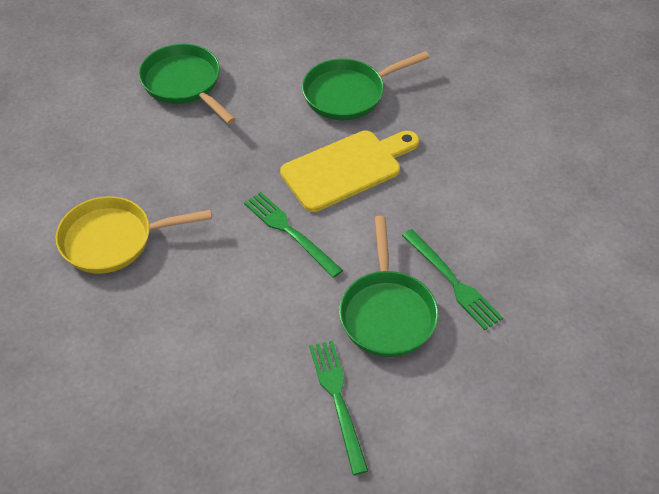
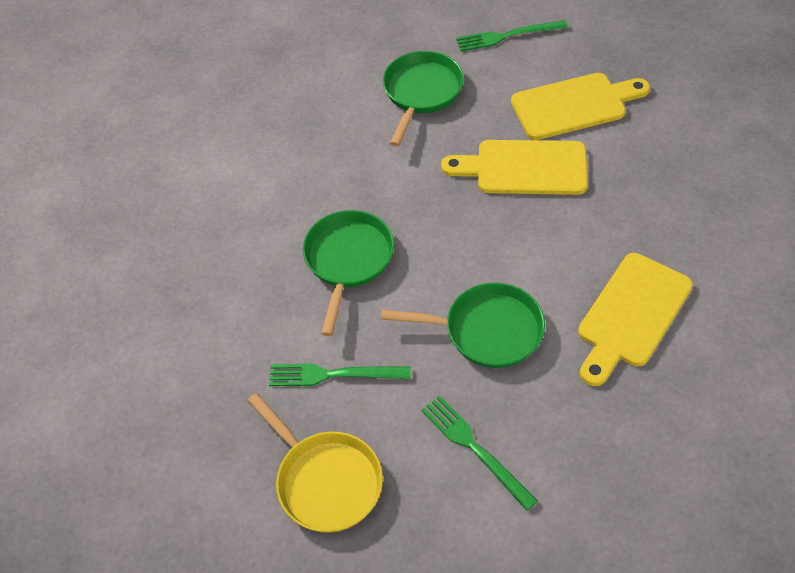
yellow cutting board: [280,131,419,212] = 1 -> [441,140,588,195] [511,73,650,140] [578,253,693,386] = 3

